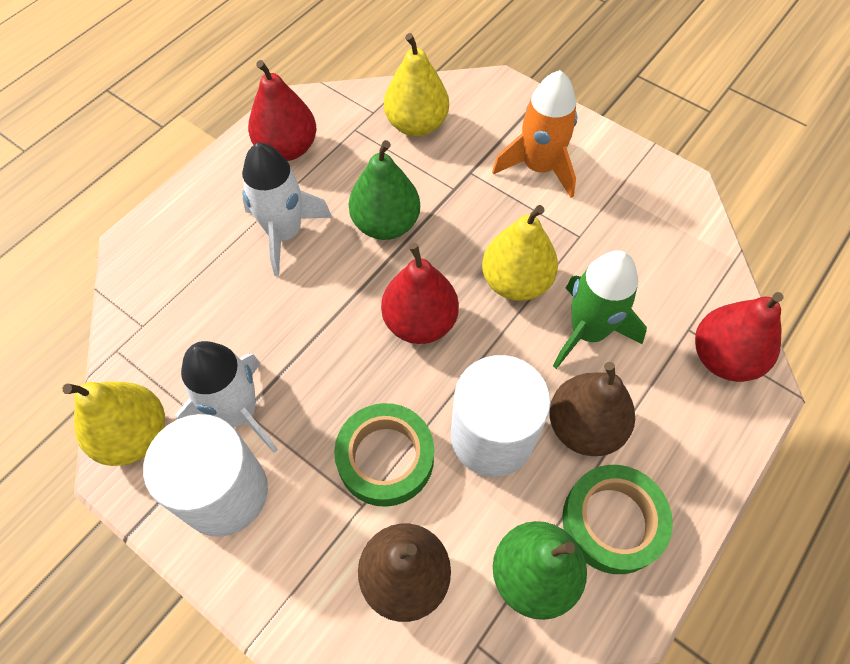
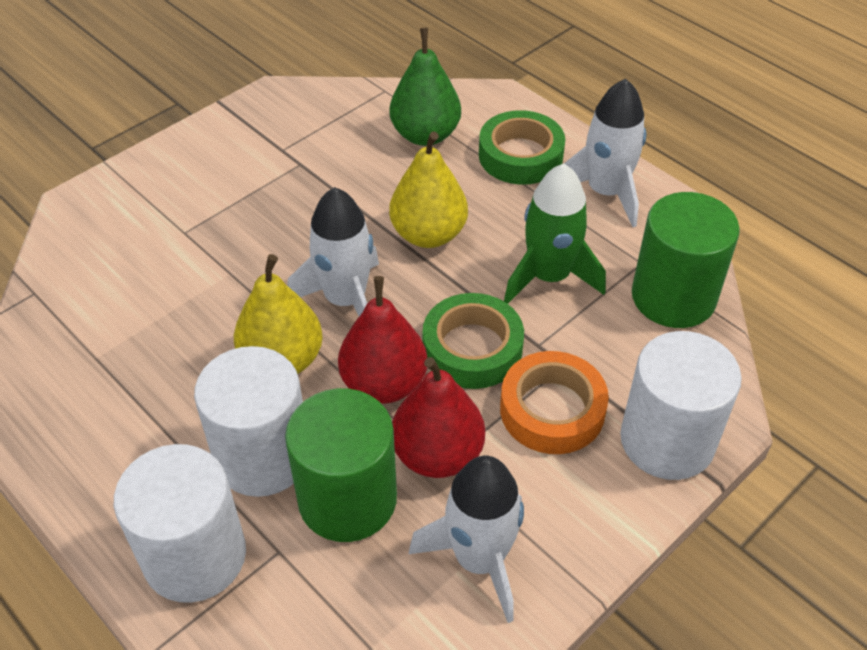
brown pear: [358,524,451,622] [549,362,635,456] = 2 -> none = 0
green cylinder: none = 0 -> [285,388,397,542] [632,192,740,328] = 2
green pear: [349,140,420,240] [493,521,587,620] = 2 -> [390,28,461,146] = 1
orange rocket: [492,70,577,198] = 1 -> none = 0
orange tape: none = 0 -> [500,351,609,454] = 1
red pear: [248,60,316,161] [381,243,459,344] [695,292,784,382] = 3 -> [338,276,427,404] [392,357,485,478] = 2
white cylinder: [143,414,268,537] [451,355,551,477] = 2 -> [114,444,246,603] [194,346,303,497] [620,331,742,480] = 3
white rocket: [175,341,278,453] [242,143,332,276] = 2 -> [287,187,379,316] [409,456,524,623] [564,79,646,227] = 3
yellow pear: [63,382,165,466] [384,33,449,137] [482,205,558,301] = 3 -> [234,254,323,374] [389,131,468,248] = 2

